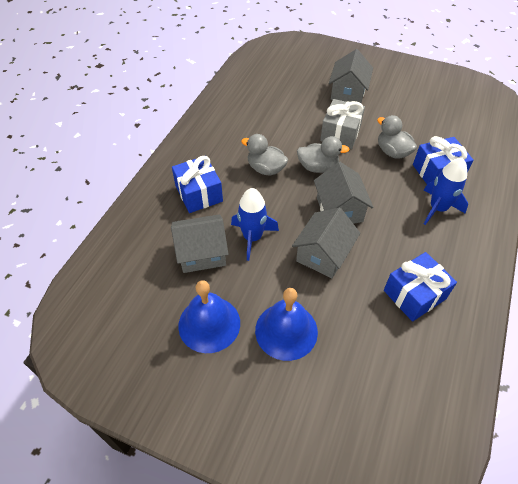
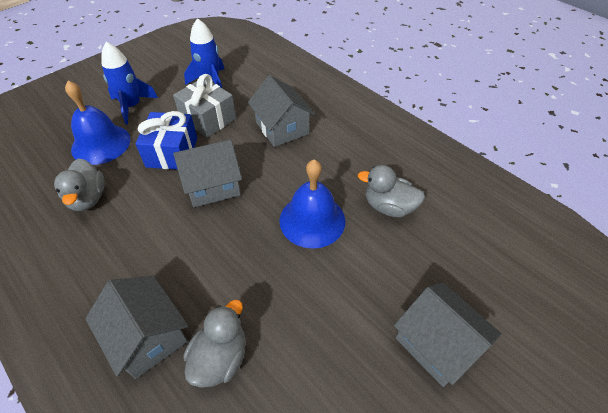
blue gift: [172,156,223,213] [384,252,457,322] [413,136,474,184] = 3 -> [135,111,197,170] = 1

